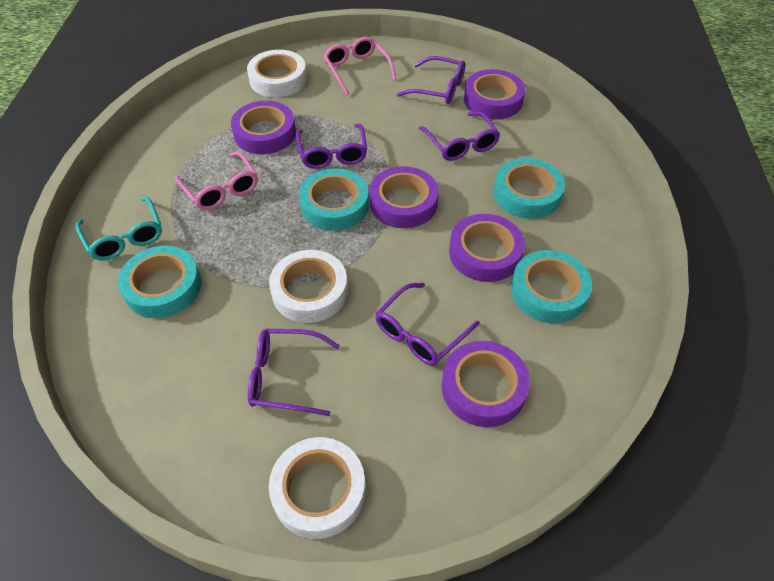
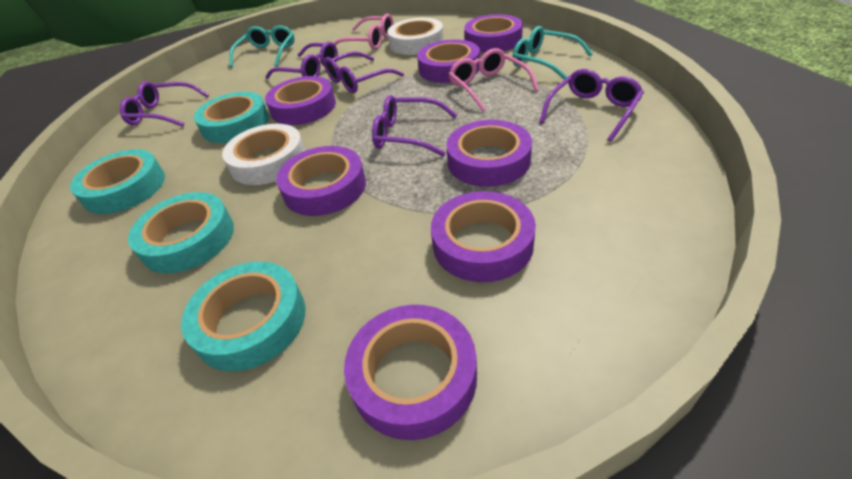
purple tape: [231,101,296,154] [369,166,439,228] [442,341,530,427] [449,214,525,282] [464,69,525,119] = 5 -> [265,76,336,125] [276,146,366,216] [344,305,477,440] [417,39,480,83] [431,191,536,282] [446,120,532,187] [464,14,523,53] = 7
turquoise glasses: [75,196,162,261] = 1 -> [229,25,295,68] [513,26,593,80] = 2
white tape: [247,50,307,97] [269,250,348,323] [269,437,365,539] = 3 -> [222,124,305,185] [387,18,444,55] = 2

